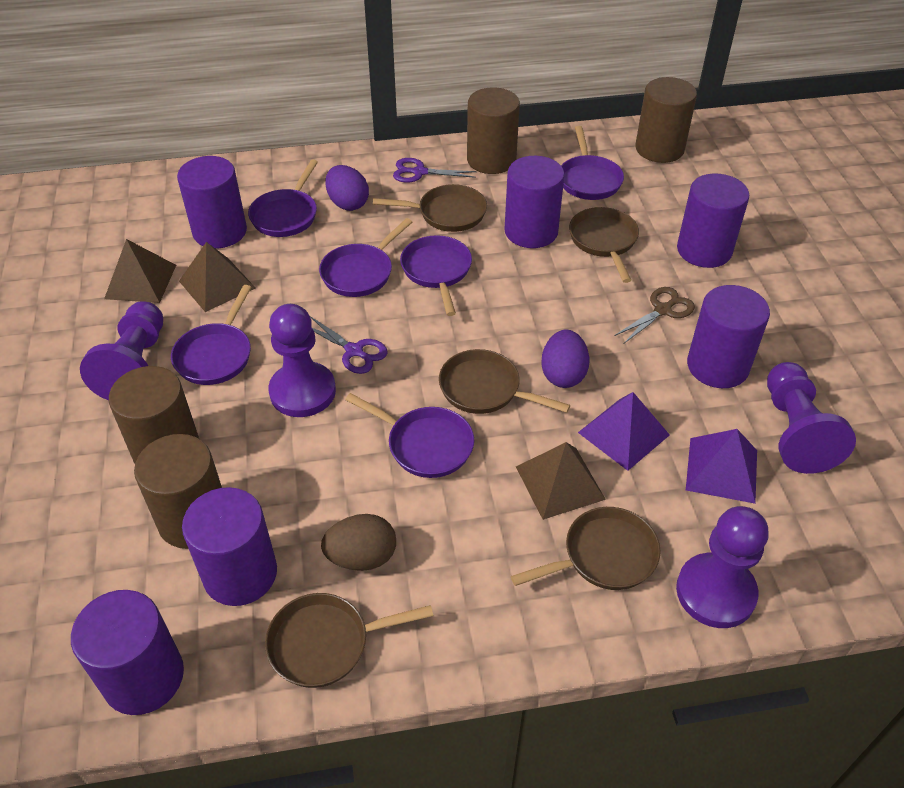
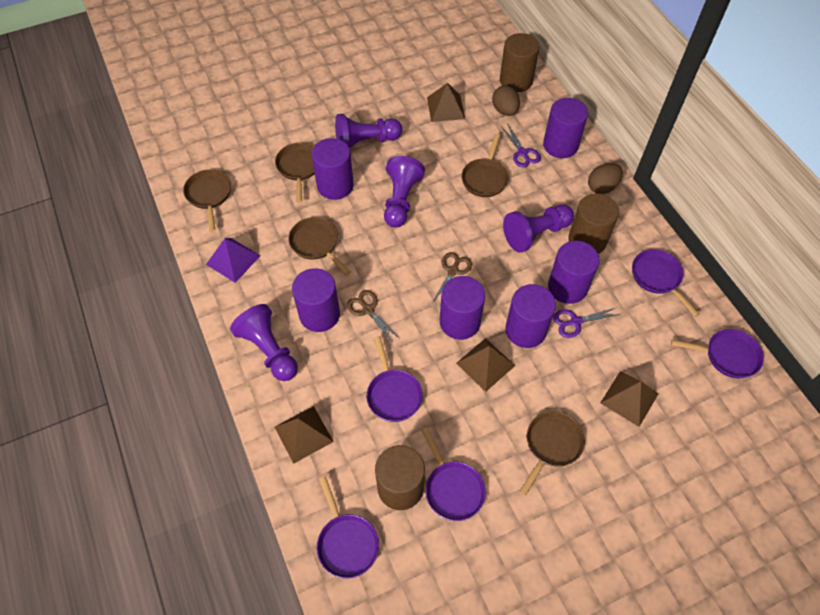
brown cylinder: [109,366,199,463] [134,434,222,549] [467,87,520,174] [636,77,697,163] = 4 -> [375,445,425,510] [500,33,539,92] [568,193,619,254] = 3
brown egg: [321,514,396,571] = 1 -> [492,85,520,116] [588,163,623,194] = 2
brown pyramid: [104,239,176,303] [179,242,256,312] [516,442,606,520] = 3 -> [275,406,334,464] [427,83,465,122] [456,338,515,392] [601,371,658,427] = 4
brown scissors: [614,287,695,343] = 1 -> [347,290,399,343] [432,252,472,306] = 2
purple egg: [325,165,369,211] [541,330,590,388] = 2 -> none = 0
purple pan: [171,285,252,385] [248,160,318,237] [319,218,412,297] [345,393,474,478] [400,235,472,316] [561,126,624,200] = 6 -> [317,477,379,579] [367,336,423,422] [422,427,486,521] [632,249,700,317] [671,329,764,378] = 5
purple pyramid: [578,392,670,471] [686,429,757,504] = 2 -> [206,238,260,283] = 1

